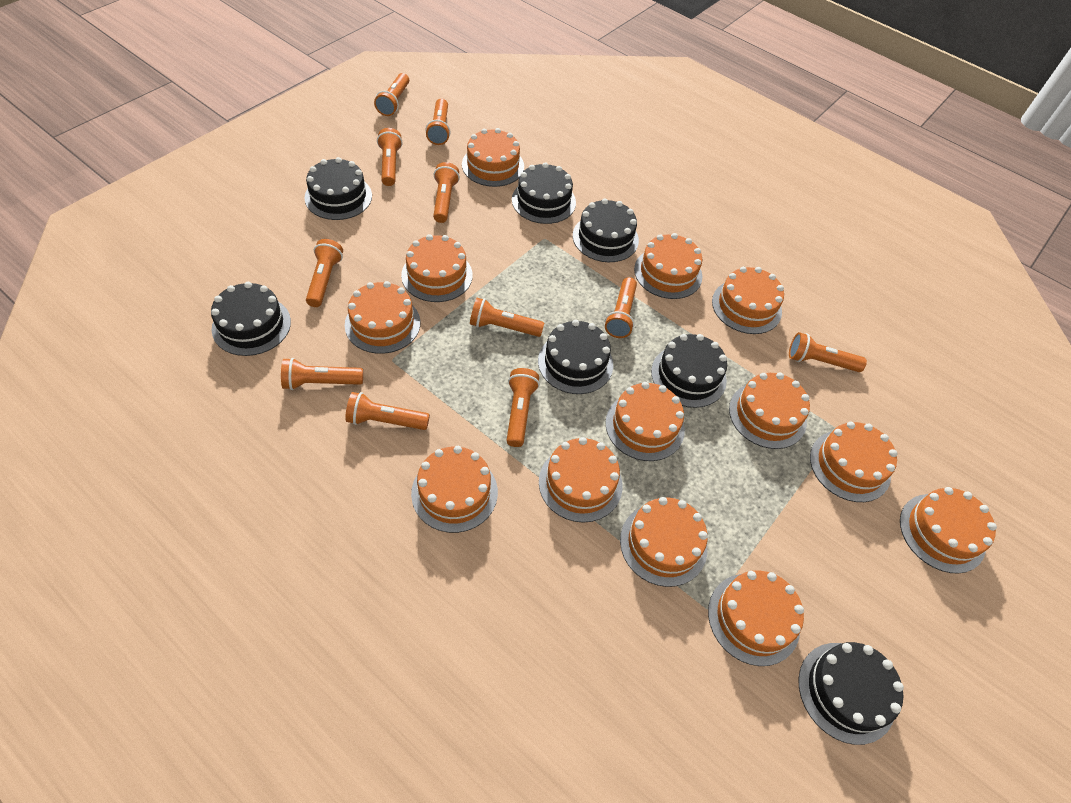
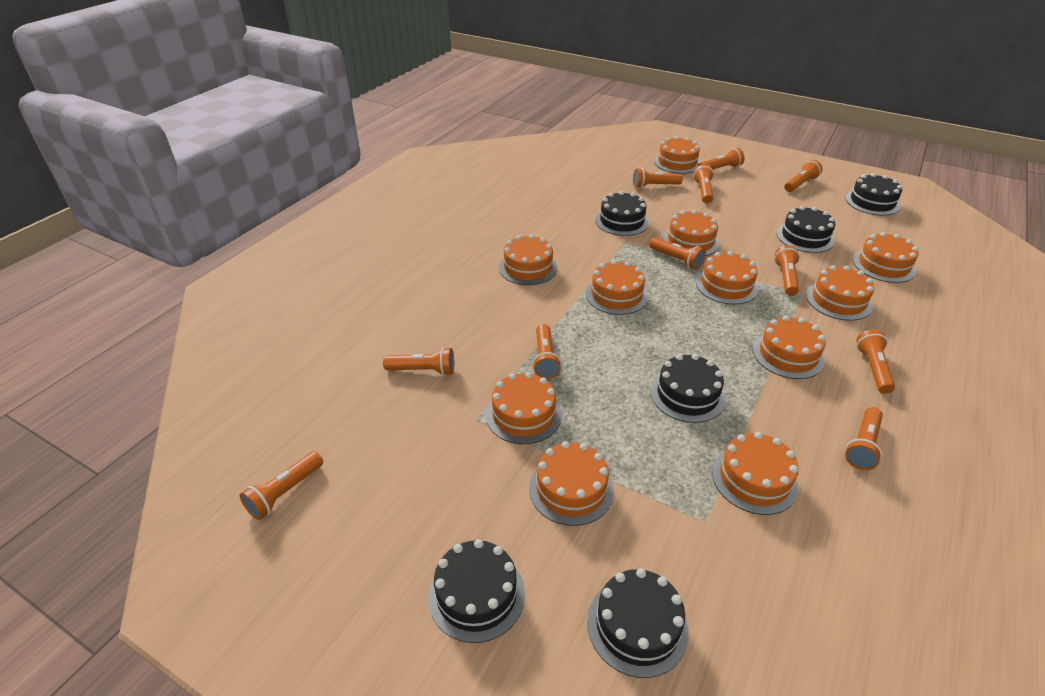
black cake: [211,282,291,356] [305,157,372,220] [512,162,576,224] [538,320,613,394] [573,199,639,262] [651,334,727,408] [798,642,904,745] = 7 -> [428,539,525,643] [587,568,689,678] [595,191,649,236] [651,354,725,423] [777,206,835,253] [845,173,902,216] = 6
orange cake: [345,281,420,354] [401,234,473,302] [411,446,498,533] [462,128,524,187] [539,437,623,523] [605,382,685,461] [620,497,708,587] [634,233,702,299] [708,570,804,666] [712,267,784,334] [729,373,810,449] [810,422,897,502] [900,487,997,574] = 13 -> [486,372,562,444] [499,234,558,285] [529,441,614,526] [586,260,648,315] [654,136,701,174] [663,210,719,256] [696,251,758,305] [712,432,799,515] [753,316,826,379] [806,265,874,321] [853,232,919,283] = 11

